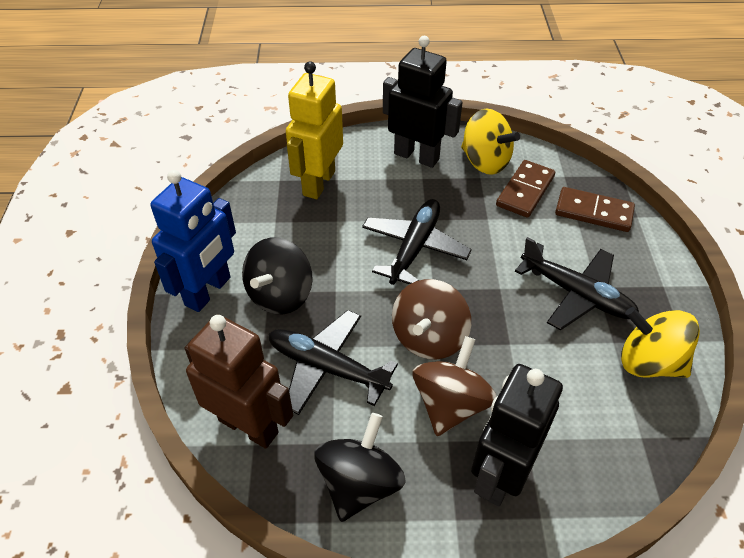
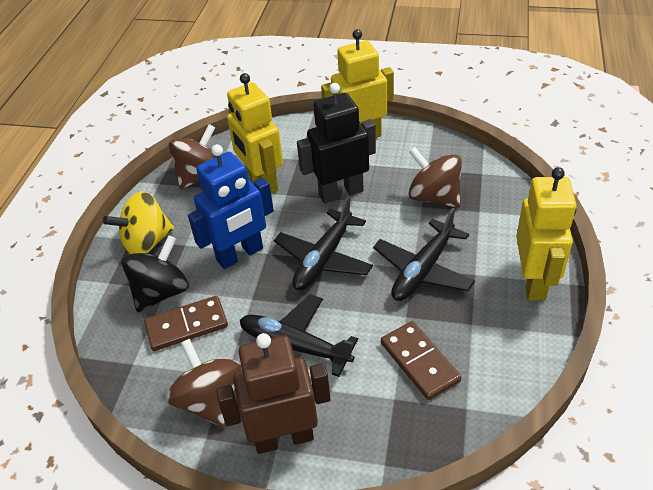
black robot: [383,36,463,168] [471,364,563,506] = 2 -> [297,83,376,204] = 1
black spinning top: [242,237,313,314] [314,413,406,522] = 2 -> [122,235,189,312] = 1
brown spinning top: [392,279,471,359] [412,336,496,436] = 2 -> [166,339,241,428] [169,124,217,189] [409,147,462,208] = 3
yellow robot: [286,61,343,199] = 1 -> [227,73,283,194] [321,29,394,138] [516,167,577,301] = 3
yellow spinning top: [461,109,520,175] [621,307,700,378] = 2 -> [103,191,174,254] = 1

